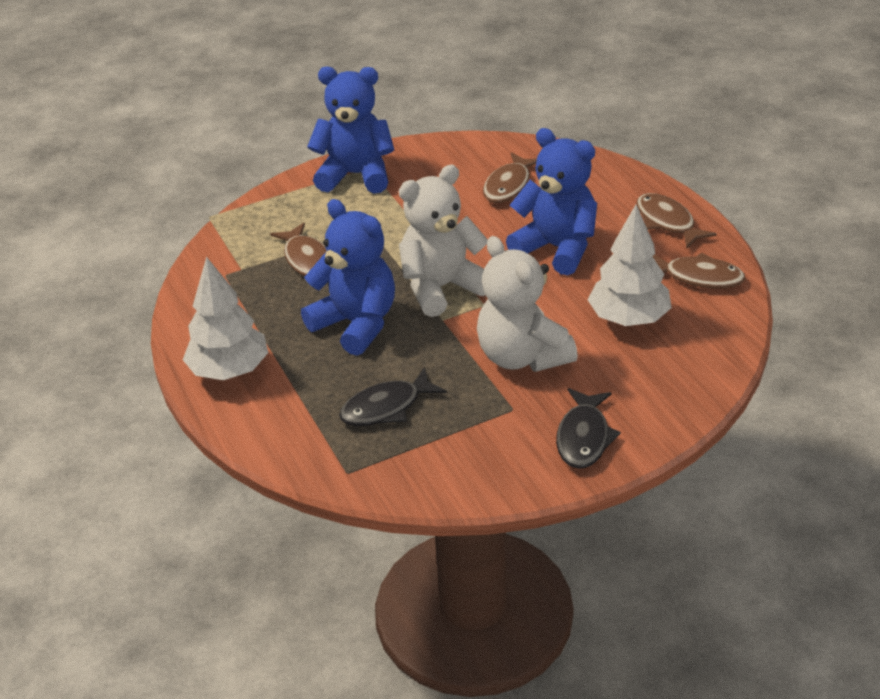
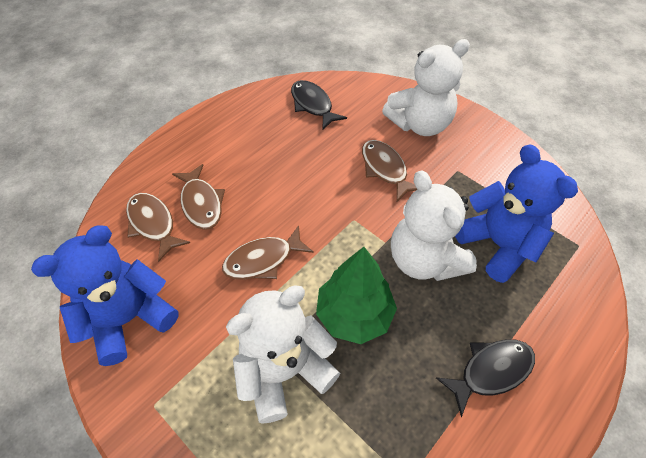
blue teddy bear: [301,199,395,356] [307,67,394,193] [506,128,597,275] = 3 -> [31,225,179,366] [455,144,578,283] = 2
green tree: none = 0 -> [316,247,397,344] = 1
white teddy bear: [399,165,488,317] [477,236,578,372] = 2 -> [226,286,340,424] [382,39,470,136] [391,170,477,281] = 3
white tree: [183,257,268,380] [588,205,672,326] = 2 -> none = 0

